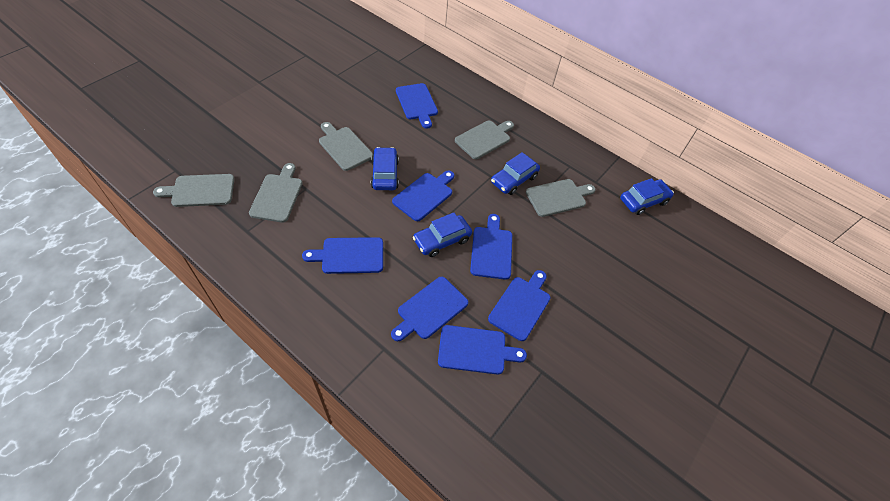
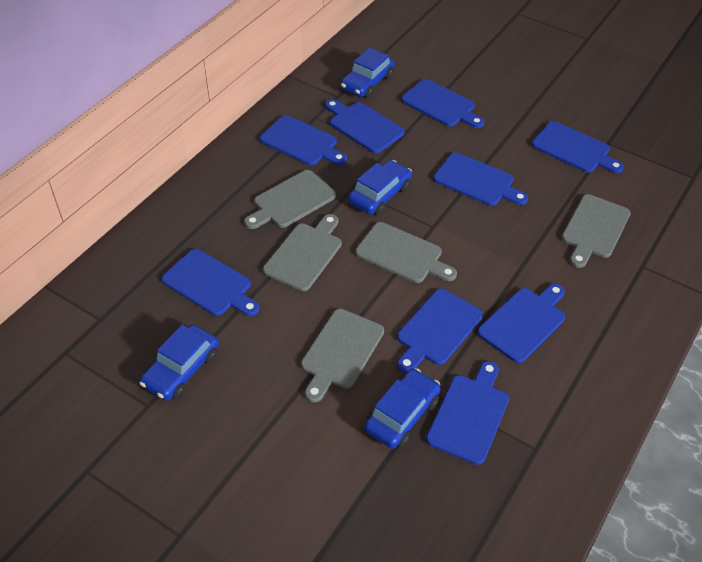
blue cutting board: [302,237,383,274] [391,277,468,341] [392,170,454,221] [396,83,438,129] [438,325,527,375] [470,214,512,280] [488,270,550,341] = 7 -> [161,249,259,316] [260,115,347,165] [325,99,405,153] [397,289,483,373] [401,79,484,128] [426,361,509,465] [433,152,528,206] [477,284,565,363] [532,121,624,173] = 9

